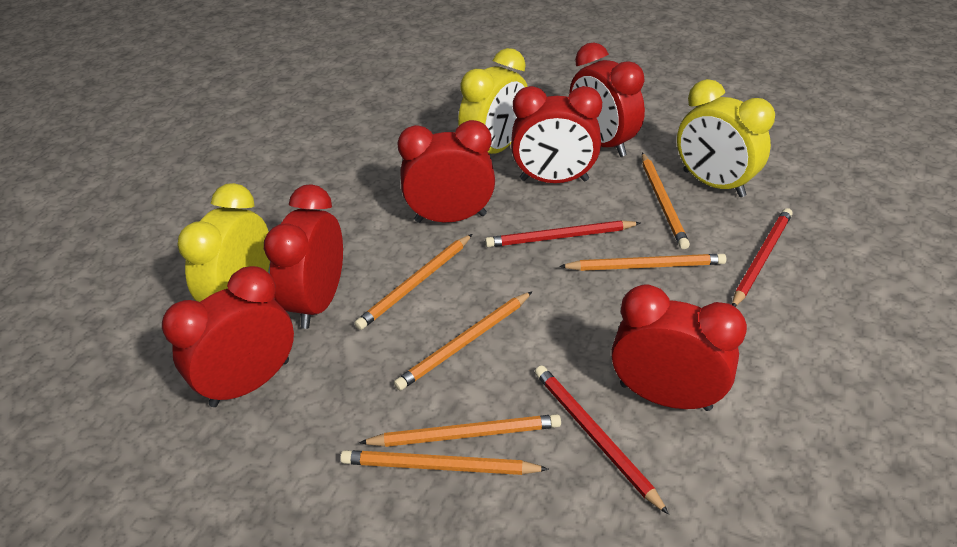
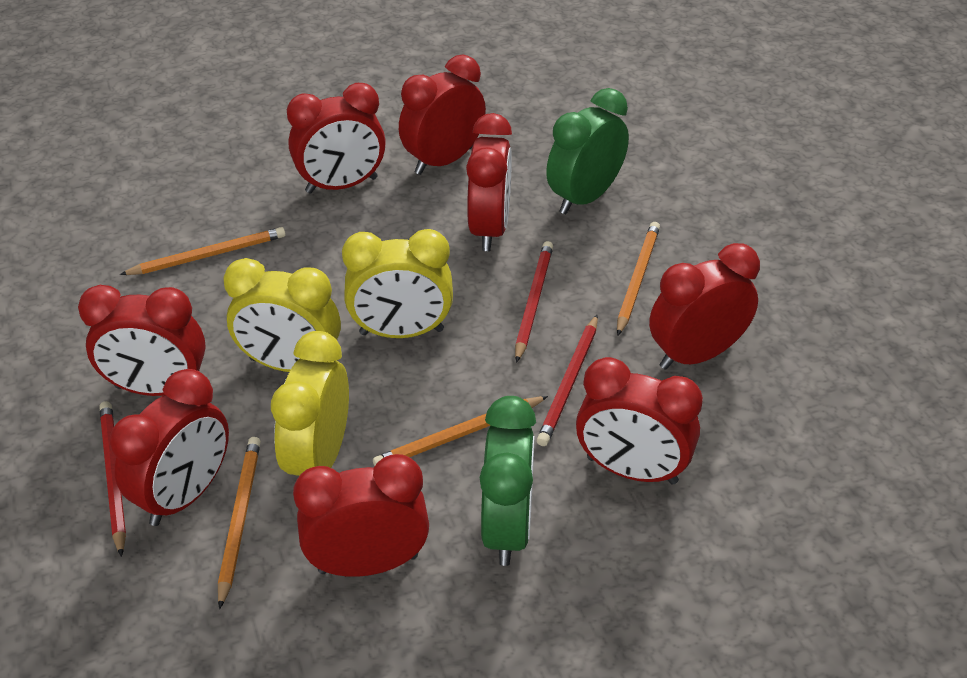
green clock: none = 0 -> [480,396,536,566] [546,88,629,214] = 2
orange pencil: [340,450,549,475] [354,234,472,330] [359,414,561,447] [394,291,532,391] [559,254,726,271] [642,153,690,249] = 6 -> [120,227,286,275] [218,437,261,609] [373,396,548,466] [617,222,660,336] = 4
red clock: [162,266,294,407] [264,184,343,329] [397,120,495,223] [511,86,602,183] [569,42,645,157] [611,284,747,411] = 6 -> [78,285,206,396] [110,369,229,526] [287,83,386,194] [293,454,429,577] [399,55,486,175] [466,113,512,251] [576,357,703,484] [649,243,760,370] = 8

